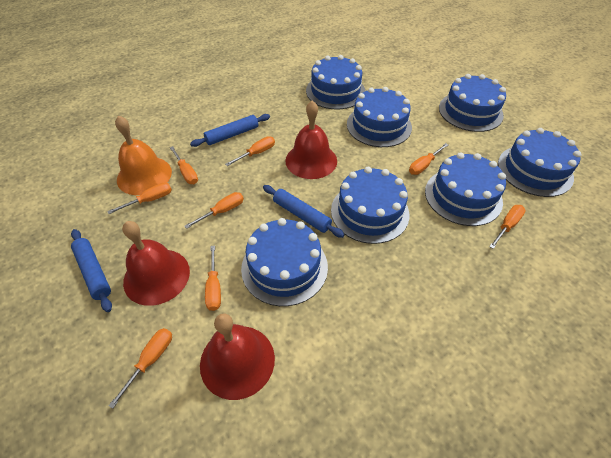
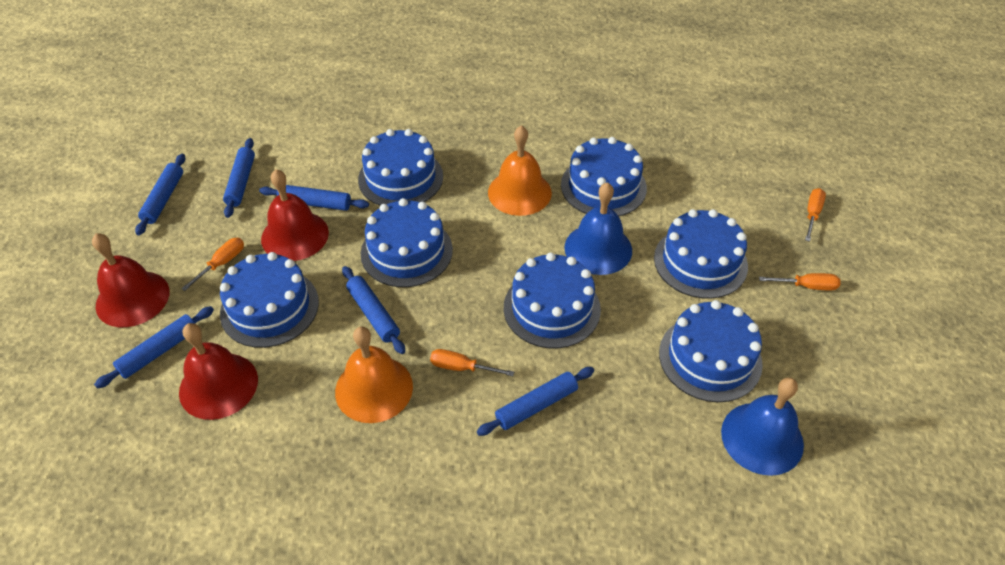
blue bell: none = 0 -> [564,182,632,275] [721,378,804,476] = 2
blue rolling pin: [71,229,112,312] [190,114,270,147] [263,185,345,238] = 3 -> [94,306,214,389] [135,154,185,235] [223,138,255,218] [259,185,369,211] [342,266,405,354] [477,367,594,436] = 6
orange bell: [115,115,172,195] = 1 -> [335,326,413,423] [488,125,552,216] = 2
orange screwdriver: [107,183,172,214] [108,328,172,409] [170,146,198,184] [184,192,244,229] [205,246,221,311] [225,136,275,166] [409,143,448,175] [489,205,526,249] = 8 -> [181,238,244,291] [430,349,514,376] [759,273,841,291] [805,188,826,242] = 4

